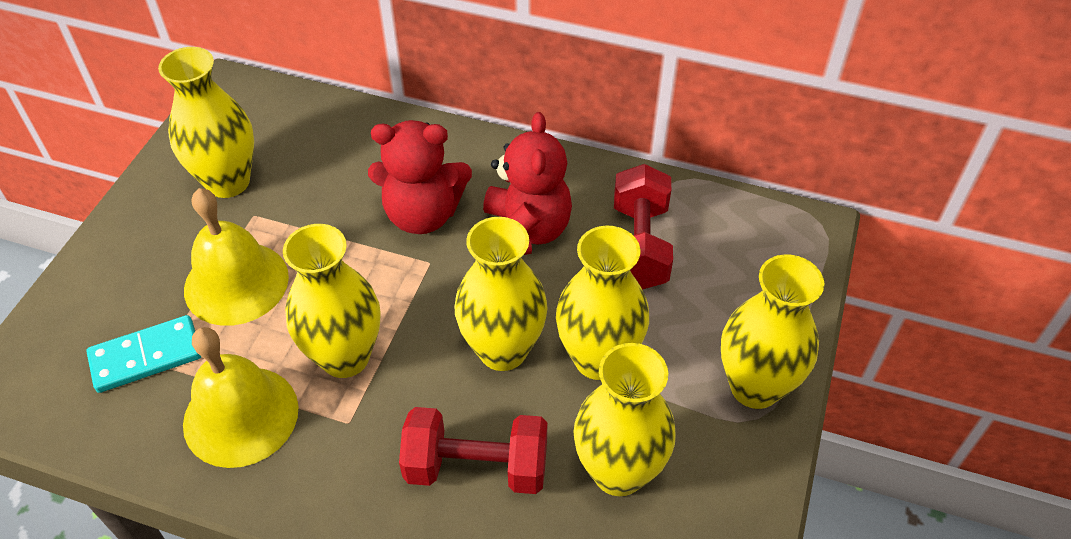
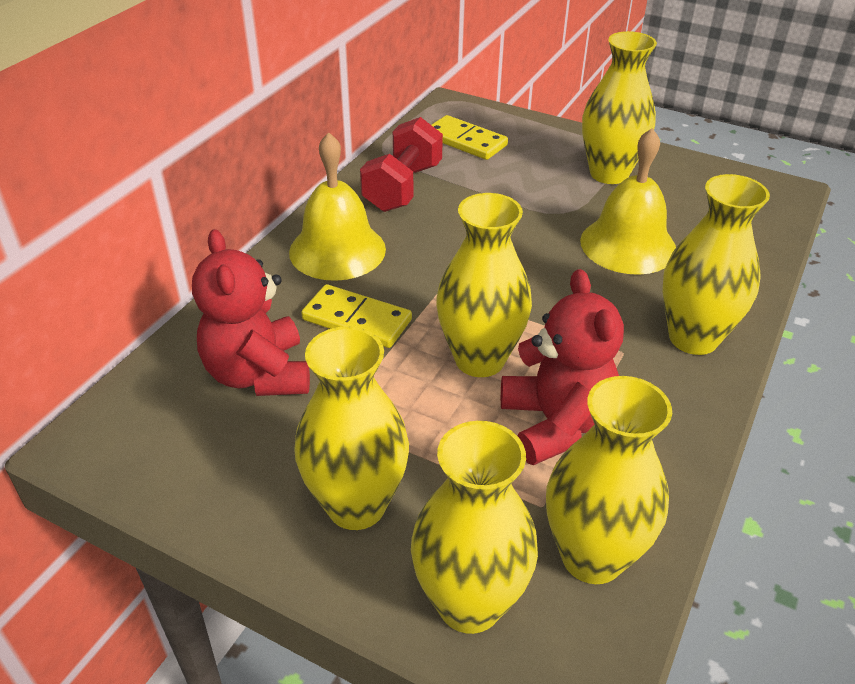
red dumbbell: [399,407,547,494] [614,164,673,290] = 2 -> [360,117,443,212] = 1
turquoise domino: [87,315,202,393] = 1 -> none = 0
yellow domino: none = 0 -> [301,284,412,348] [432,115,508,160] = 2

